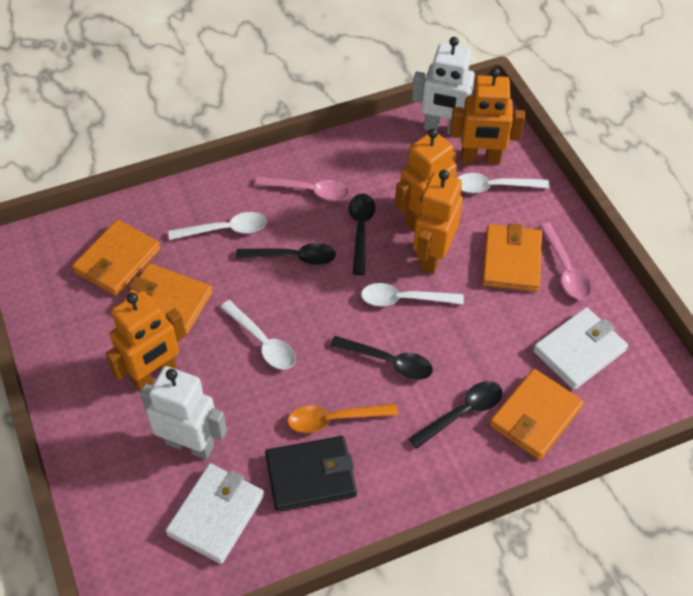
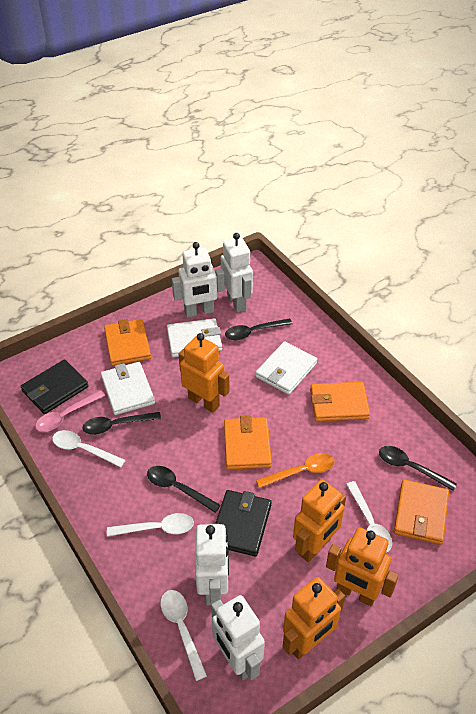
black wallet: [265,436,357,512] = 1 -> [21,360,89,414] [215,490,272,557] = 2
pink spoon: [255,176,349,201] [539,223,591,299] = 2 -> [35,390,105,432] = 1
white robot: [140,366,227,459] [412,37,475,135] = 2 -> [172,242,225,318] [195,524,229,605] [211,595,265,680] [221,233,253,312] = 4
white wallet: [165,463,264,564] [533,307,628,390] = 2 -> [101,362,155,415] [167,318,222,357] [255,341,317,395] = 3

